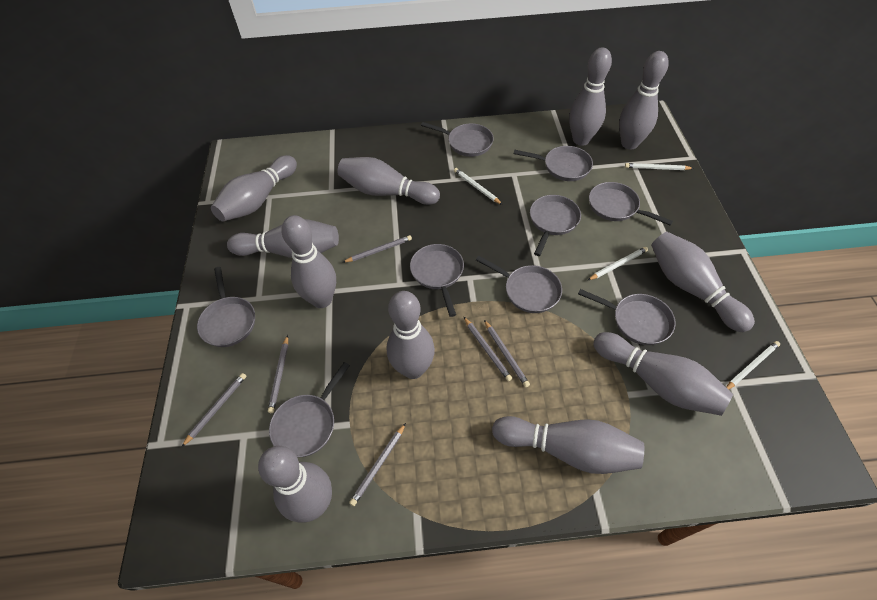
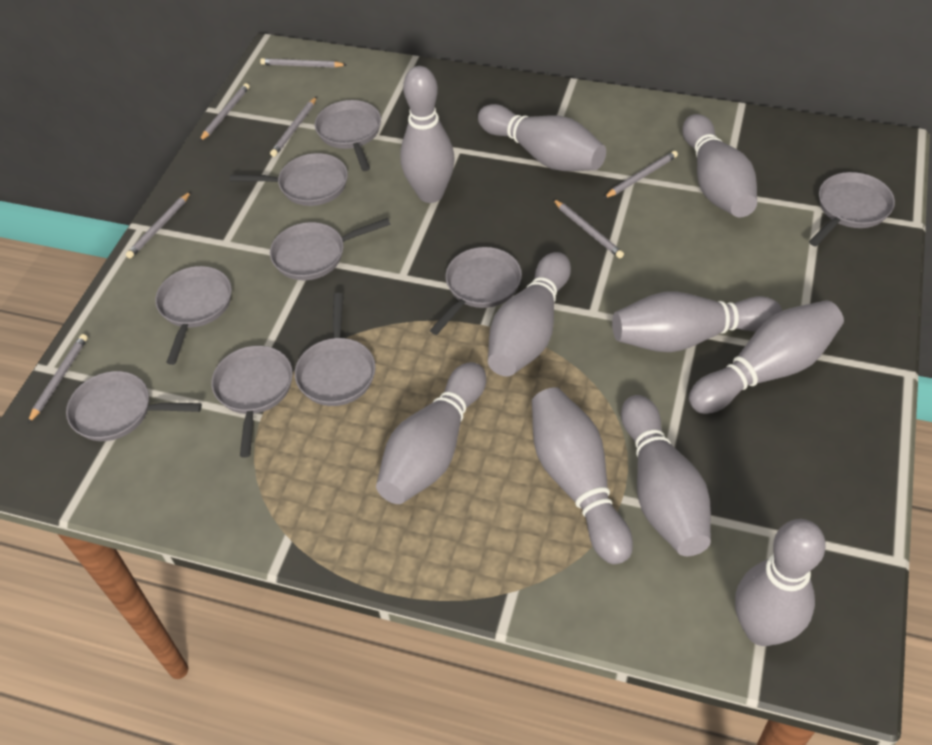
grey bowling pin: [211,155,297,222] [227,219,339,258] [258,446,332,523] [281,215,336,308] [337,157,440,205] [387,291,435,379] [492,416,644,474] [569,47,612,146] [593,332,733,416] [619,51,669,149] [651,232,755,332] = 11 -> [376,362,486,504] [400,66,455,203] [478,104,606,171] [488,252,571,376] [532,387,633,564] [612,292,782,352] [621,395,711,556] [682,114,757,218] [689,300,844,414] [735,519,826,646] = 10
grey pencil: [182,373,246,447] [268,335,288,413] [342,235,412,263] [349,423,406,506] [464,317,512,381] [484,320,530,387] = 6 -> [28,334,88,423] [126,192,191,259] [199,83,250,142] [260,58,347,68] [270,96,317,157] [553,199,624,258] [604,151,678,198] = 7
white pencil: [454,168,502,205] [588,247,648,280] [625,163,694,170] [726,341,780,390] = 4 -> none = 0

